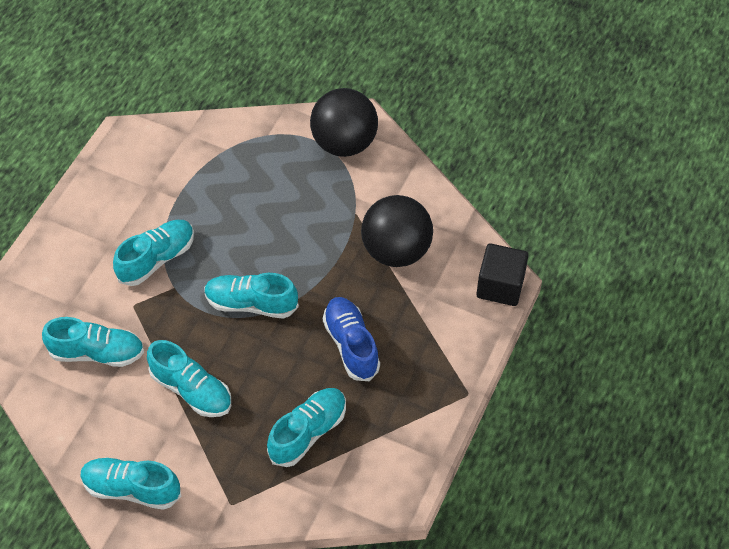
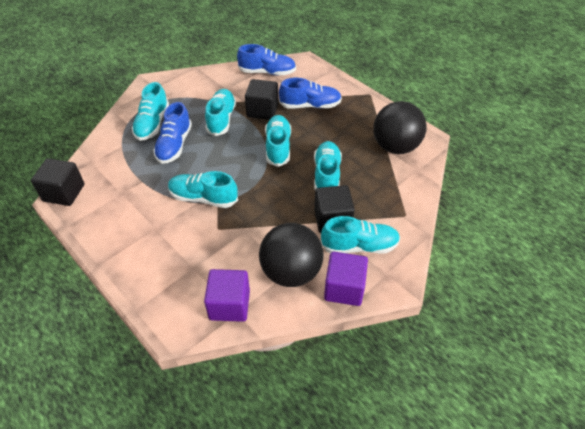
black cube: [476,244,529,306] = 1 -> [31,158,84,206] [245,79,278,120] [314,185,355,233] = 3
blue shoe: [323,297,380,381] = 1 -> [153,102,192,164] [237,44,296,75] [279,78,342,109] = 3
purple cube: none = 0 -> [204,269,250,322] [324,252,368,306] = 2

